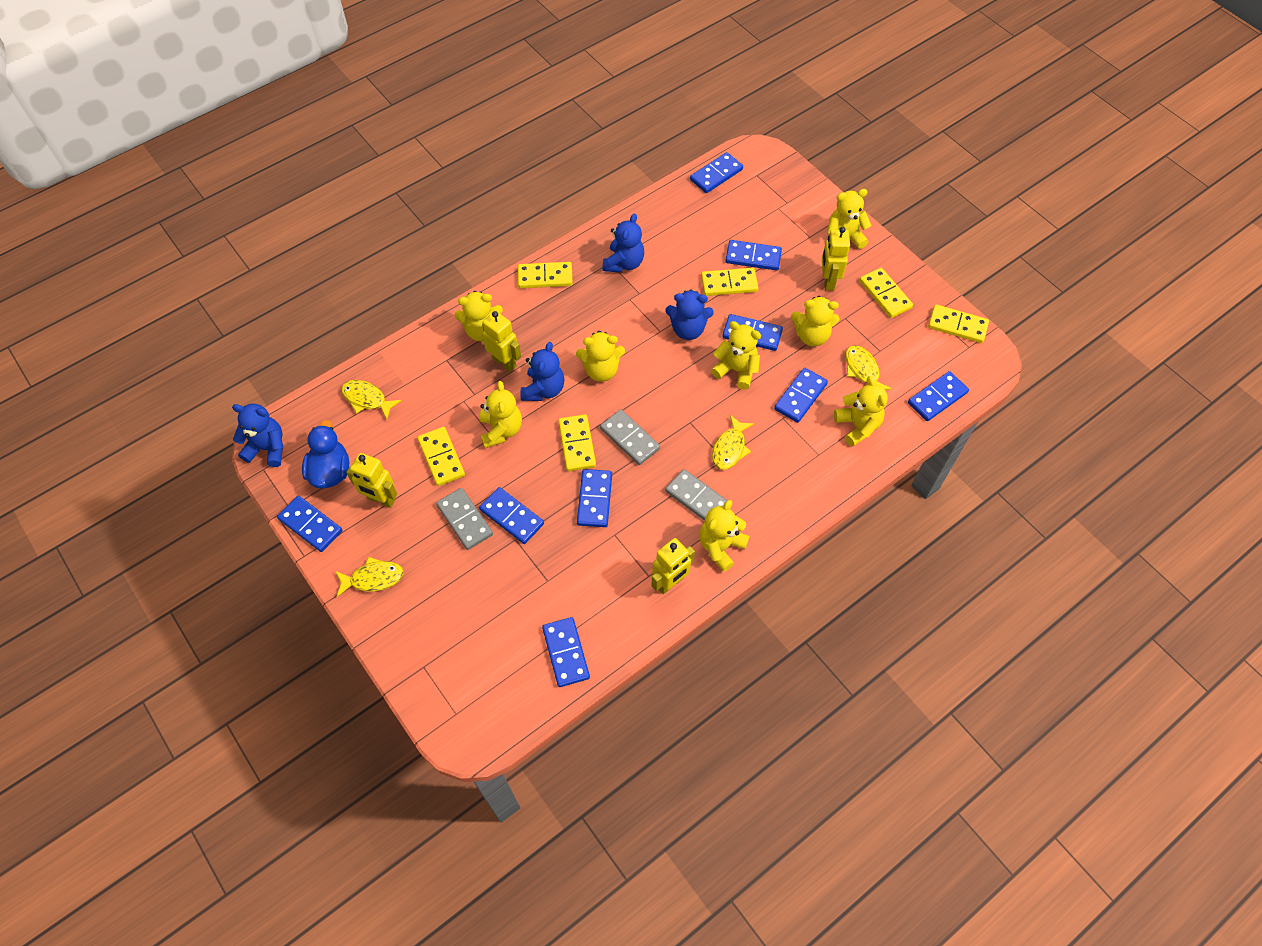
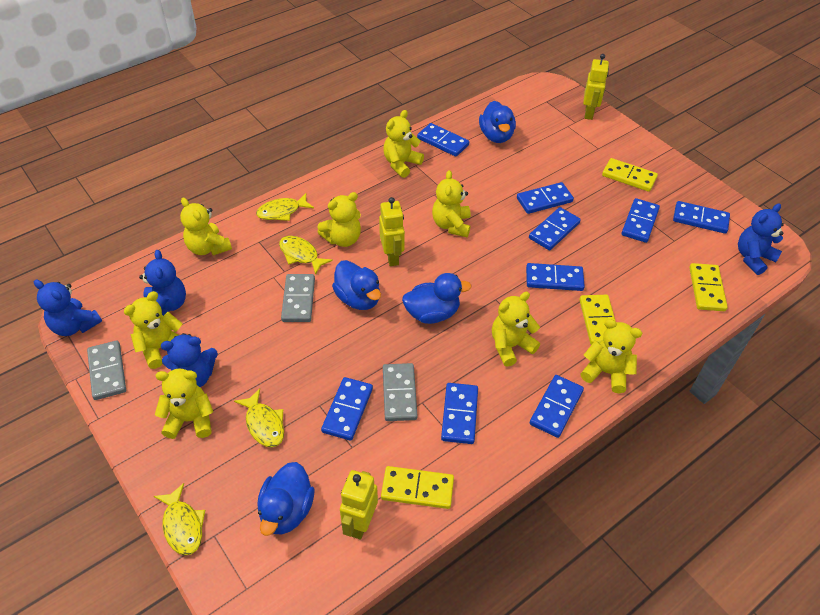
blue duck: [302,420,349,488] = 1 -> [257,462,315,536] [332,260,381,310] [402,273,472,324] [479,101,516,143] = 4
yellow domino: [417,427,465,486] [518,262,573,288] [558,414,596,471] [701,268,758,296] [859,268,913,318] [928,304,989,343] = 6 -> [381,466,454,509] [579,295,616,345] [602,158,658,192] [689,263,728,311] = 4
yellow robot: [346,453,397,508] [482,311,521,372] [651,538,695,594] [822,227,850,291] = 4 -> [340,470,378,539] [379,197,405,266] [583,54,609,120] = 3

